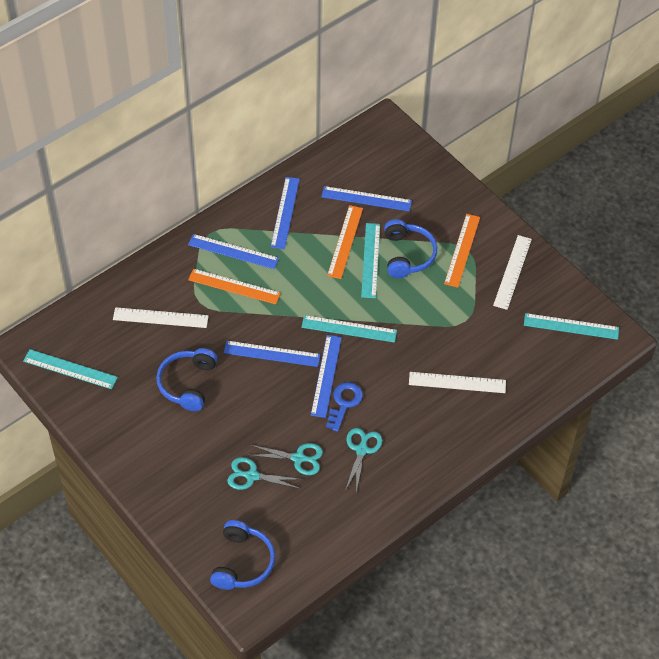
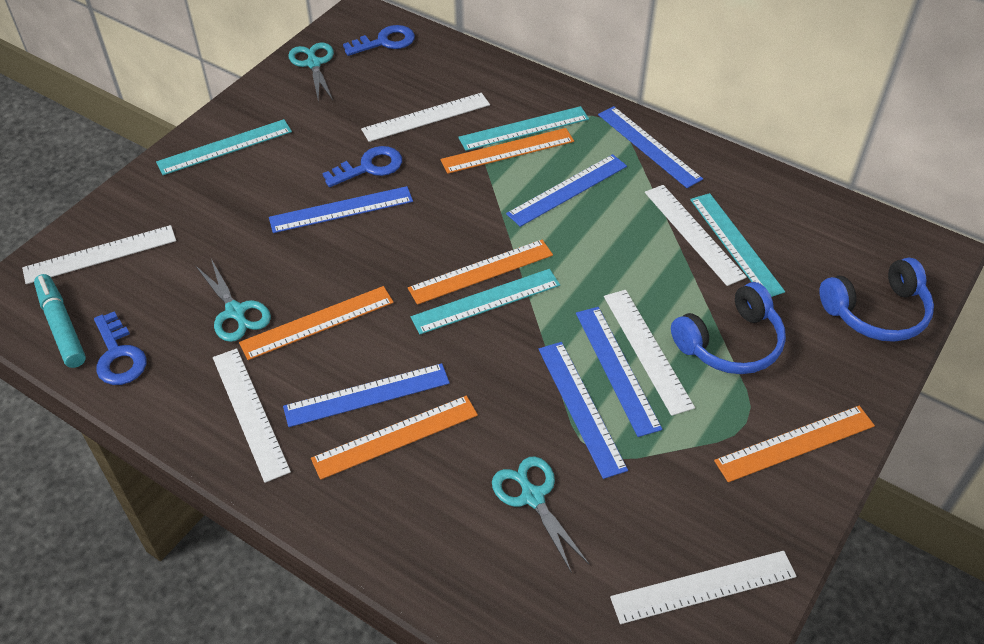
blue headphones: [156,348,217,411] [210,520,275,590] [384,219,437,278] = 3 -> [671,282,786,374] [819,258,934,342] = 2
blue key: [326,382,363,432] = 1 -> [94,311,146,385] [322,146,402,187] [343,25,415,56] = 3
blue ruler: [188,234,279,269] [224,341,321,367] [271,177,300,249] [311,335,342,418] [321,186,412,211] = 5 -> [269,186,413,233] [283,363,450,427] [506,154,627,227] [538,342,628,479] [576,307,662,437] [598,106,703,188] = 6
orange ruler: [188,269,281,304] [327,205,363,279] [444,214,480,288] = 3 -> [239,286,394,360] [311,395,478,480] [408,240,553,305] [440,128,574,174] [714,406,875,482] = 5
turquoise marker: none = 0 -> [34,274,86,368] = 1
white ruler: [113,307,209,328] [409,372,506,393] [493,235,532,310] = 3 -> [22,225,176,284] [213,348,291,483] [361,93,490,142] [604,290,695,416] [610,551,797,624] [645,185,747,286] = 6

